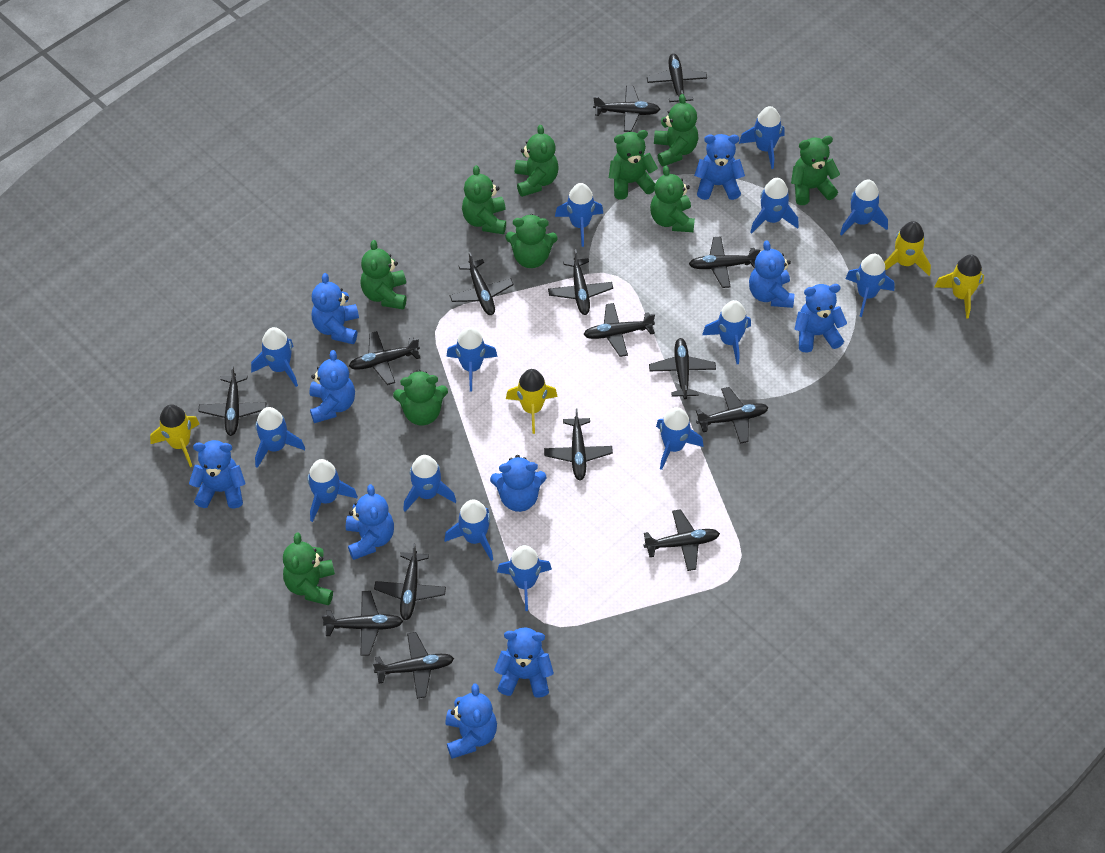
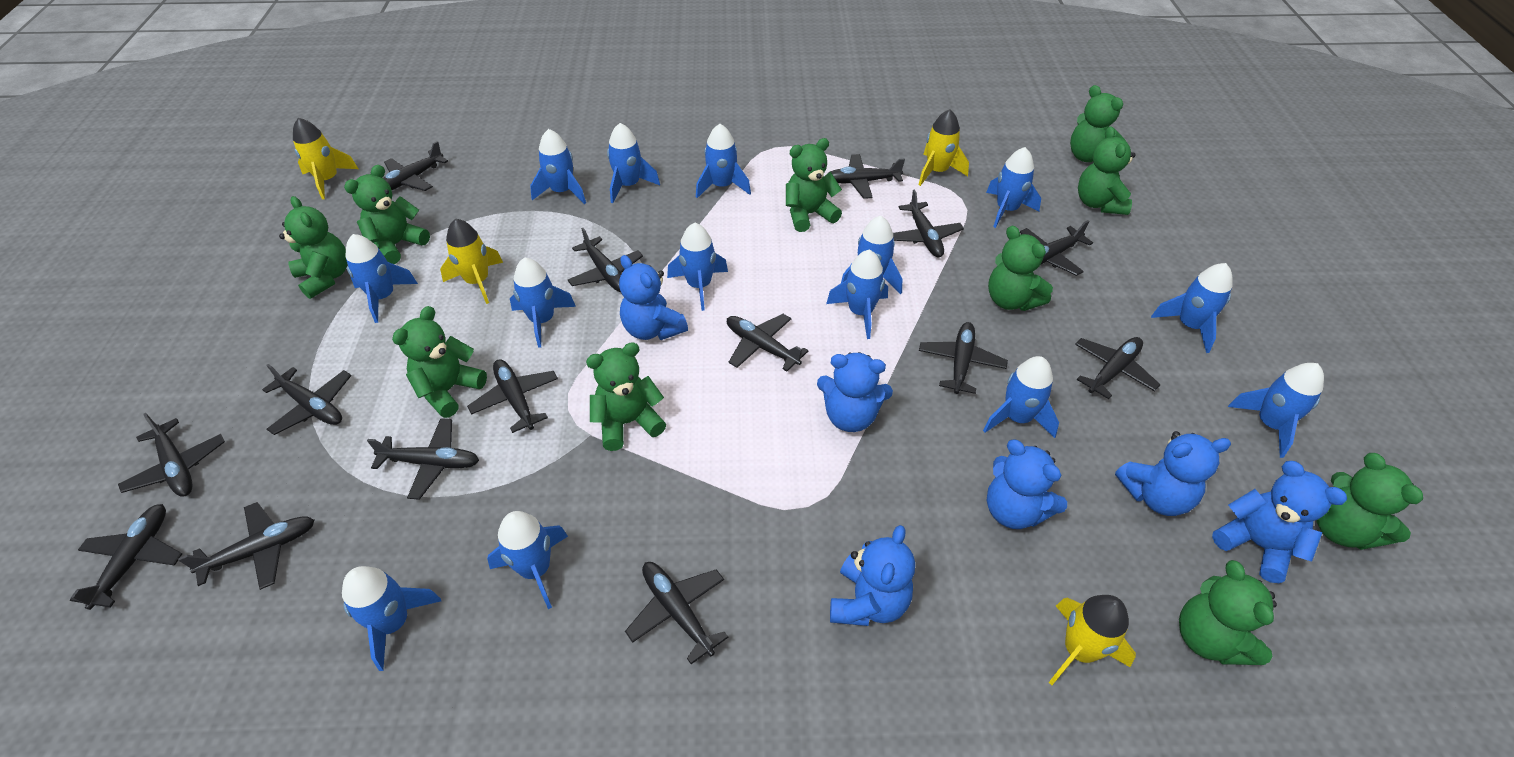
blue teddy bear: [189,440,246,509] [309,350,355,423] [312,273,359,344] [346,484,394,560] [445,683,497,759] [490,455,546,512] [494,627,554,698] [694,134,745,200] [749,241,794,308] [794,284,847,353] = 10 -> [619,255,688,340] [817,352,893,432] [830,525,915,626] [986,440,1067,529] [1115,431,1231,516] [1212,461,1347,583] = 6

